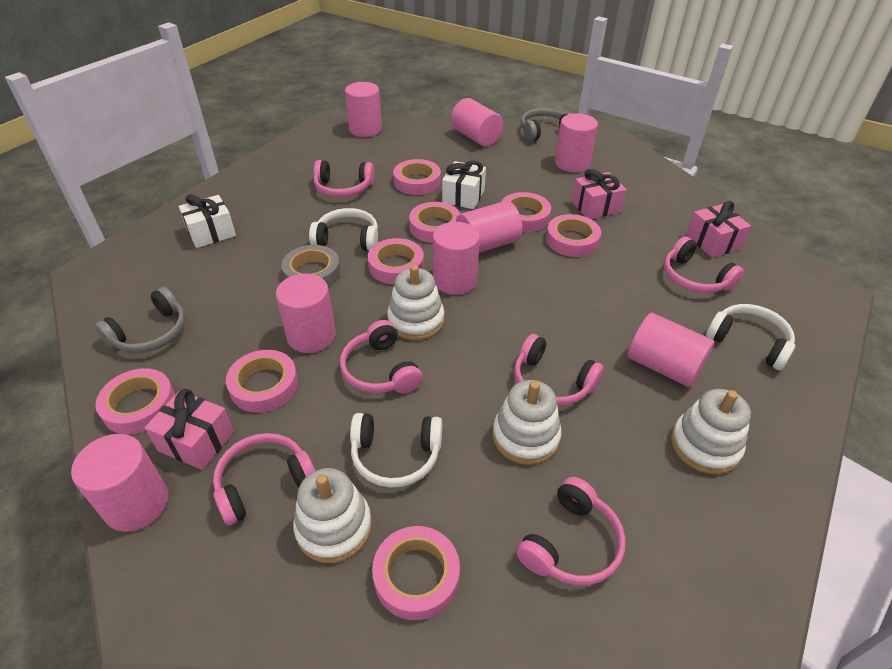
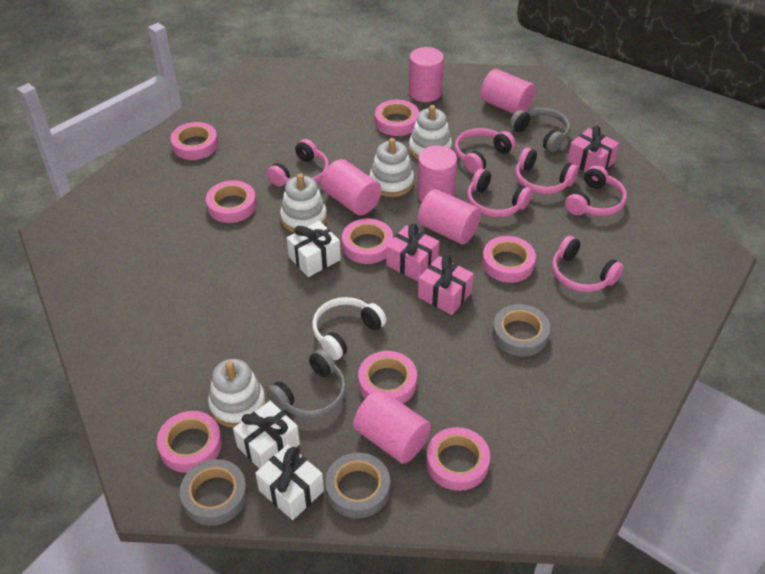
grey tape: [281,245,341,287] = 1 -> [180,459,247,526] [325,453,390,518] [492,304,550,357] = 3
pink cylinder: [71,434,168,532] [276,274,336,353] [345,82,382,137] [433,222,480,295] [451,98,503,147] [456,201,522,253] [555,113,598,173] [628,313,715,387] = 8 -> [321,159,382,215] [353,389,431,464] [409,47,444,102] [417,145,457,202] [418,189,481,244] [480,69,535,114] = 6
white gift: [179,194,236,248] [442,161,486,209] = 2 -> [233,401,300,469] [255,444,324,520] [287,221,341,277] = 3
white headphones: [309,208,378,251] [350,413,442,488] [706,304,795,370] = 3 -> [312,297,387,360] = 1

